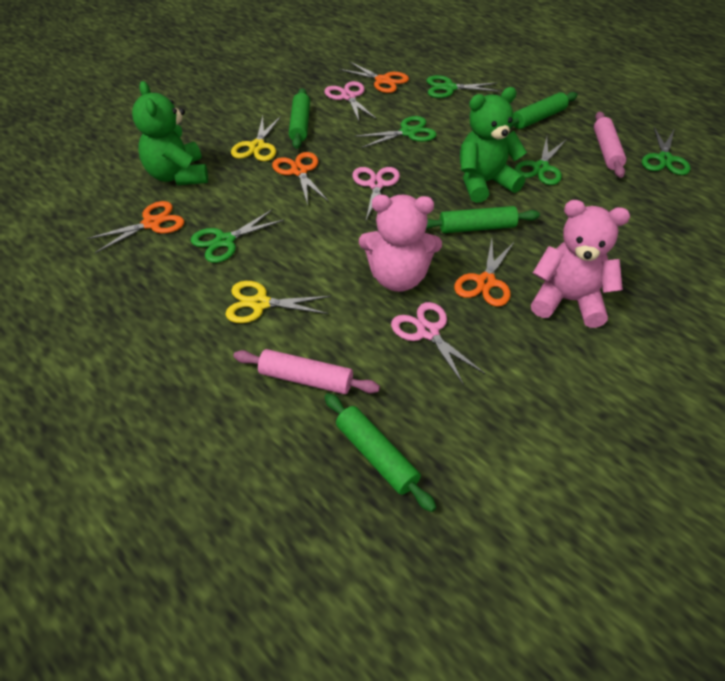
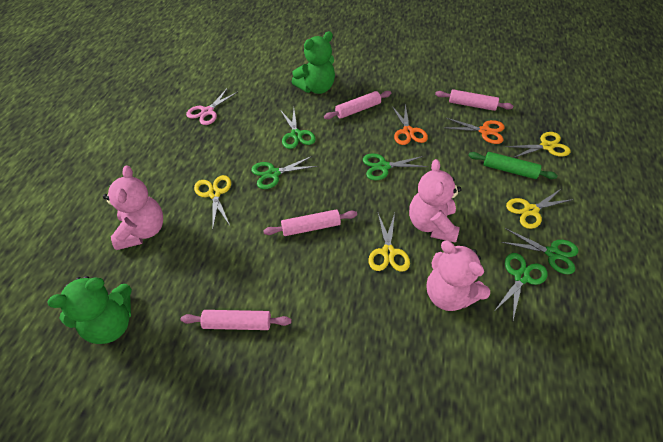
green rolling pin: [289,88,310,149] [325,393,436,512] [426,206,540,233] [510,92,578,129] = 4 -> [468,152,558,179] = 1
orange scissors: [86,201,184,253] [272,152,329,205] [338,61,409,93] [454,239,515,307] = 4 -> [391,104,428,145] [445,117,505,144] = 2
pink rolling pin: [233,349,380,394] [594,111,626,178] = 2 -> [181,310,291,330] [263,209,357,236] [324,91,391,119] [435,89,513,111] = 4
pink scissors: [324,81,377,121] [352,167,400,220] [391,302,486,386] = 3 -> [186,88,238,125] = 1
pink teddy bear: [359,195,442,292] [531,200,630,328] = 2 -> [103,165,163,250] [409,159,462,243] [426,241,490,311] = 3
yellow scissors: [225,281,331,323] [231,116,281,161] = 2 -> [194,175,231,227] [368,213,410,272] [505,132,571,158] [506,188,574,229] = 4

